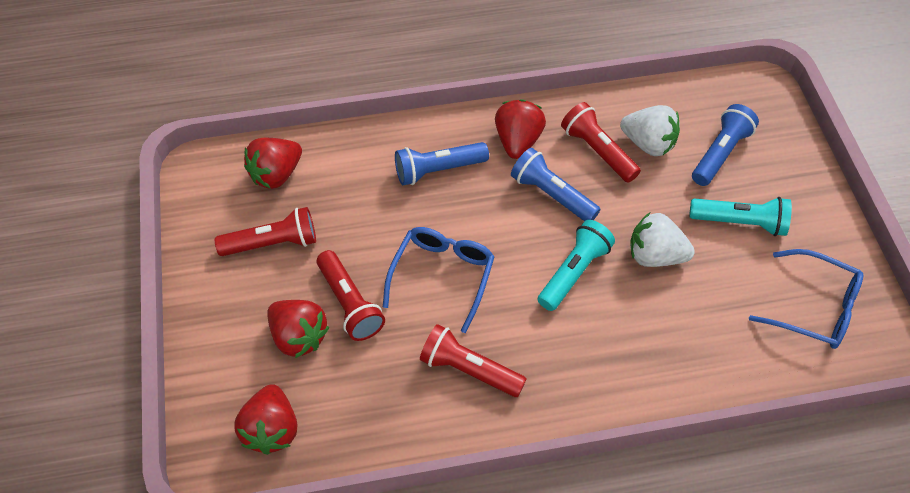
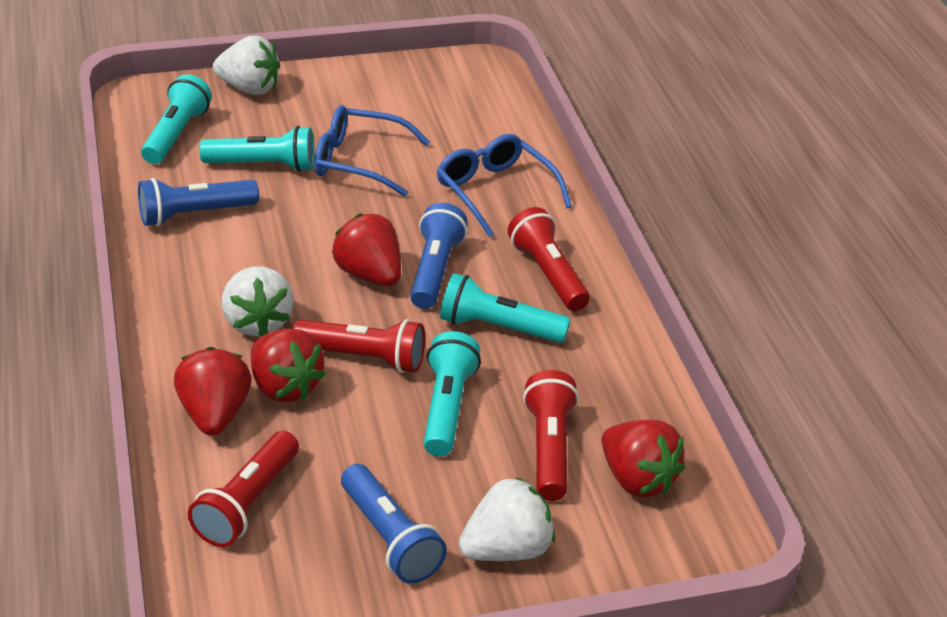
turquoise flashlight: [537,220,615,311] [689,197,792,236] = 2 -> [141,74,212,164] [199,126,315,172] [423,331,481,456] [440,273,571,343] = 4
white strawberry: [620,105,680,156] [630,212,695,267] = 2 -> [213,36,280,95] [222,267,294,336] [459,477,555,561] = 3

